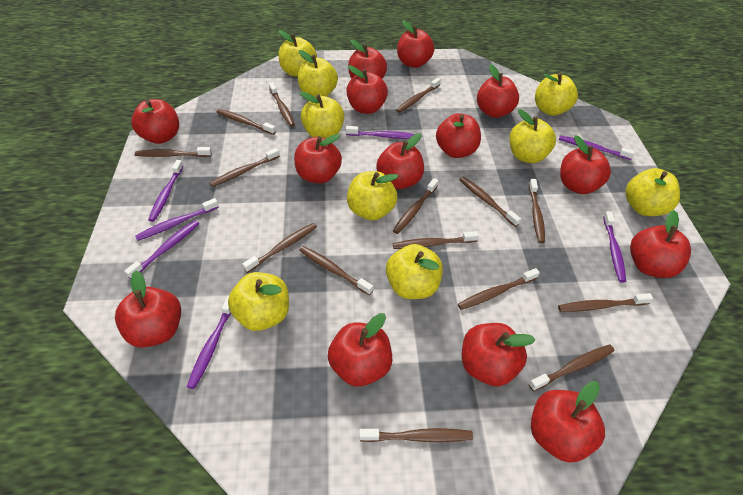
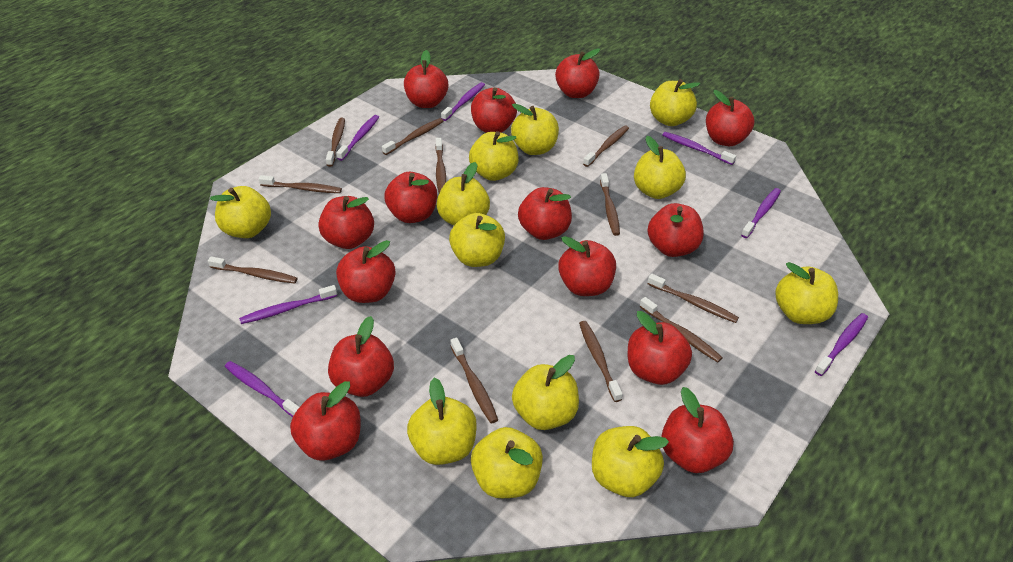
brown toothbrush: [135,147,212,157] [209,148,280,187] [216,109,276,135] [242,223,317,273] [269,83,295,127] [299,246,373,295] [359,428,473,442] [393,178,439,234] [393,231,479,249] [396,78,441,113] [458,268,540,310] [459,177,521,227] [529,179,545,243] [529,344,615,391] [558,293,653,312] = 15 -> [208,256,298,284] [259,175,342,193] [326,118,345,167] [382,118,444,155] [435,138,446,193] [450,338,498,423] [579,321,623,402] [583,126,629,167] [600,173,620,236] [639,297,723,362] [647,274,739,323] = 11
yellow apple: [228,272,289,331] [278,30,317,77] [298,50,338,97] [300,92,344,138] [347,171,399,220] [386,244,443,299] [509,109,556,163] [535,72,578,116] [625,168,680,216] = 9 -> [210,186,271,238] [407,378,477,465] [437,162,490,225] [449,213,505,267] [469,131,519,181] [471,427,543,498] [511,104,559,155] [512,355,579,430] [592,426,669,497] [634,136,686,199] [650,79,700,126] [775,262,838,324] = 12

